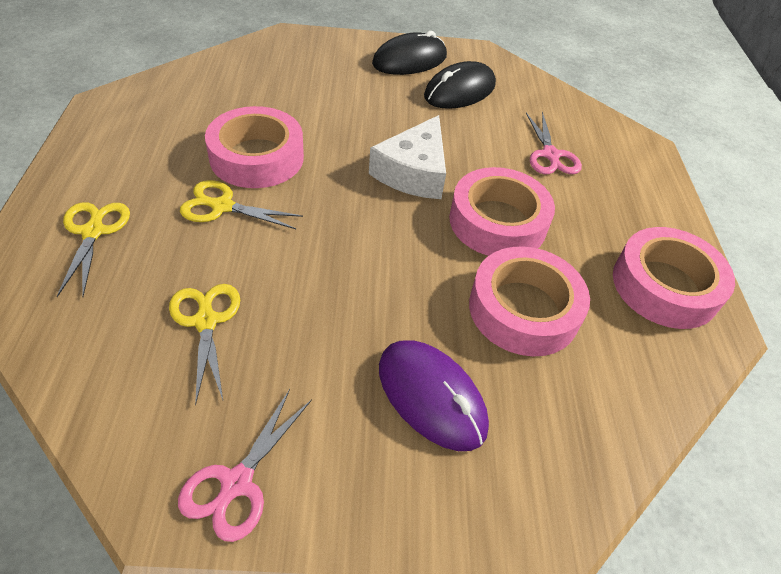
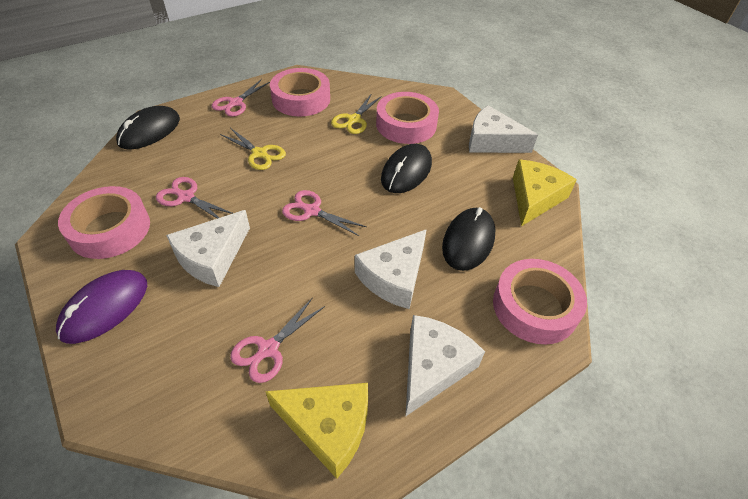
black mouse: [372,31,447,75] [424,61,496,109] = 2 -> [116,106,180,149] [381,144,432,193] [442,207,495,271] = 3
pink scissors: [178,389,312,542] [526,111,582,174] = 2 -> [156,177,233,219] [212,79,271,117] [230,297,325,383] [282,190,366,236] = 4
white cheese: [369,115,446,199] = 1 -> [166,210,250,287] [355,229,427,309] [405,315,485,417] [469,105,538,153] = 4
yellow cheese: none = 0 -> [265,383,368,479] [513,160,577,226] = 2
yellow scissors: [57,202,130,297] [169,284,240,405] [180,180,303,229] = 3 -> [220,128,286,170] [331,95,382,134] = 2

